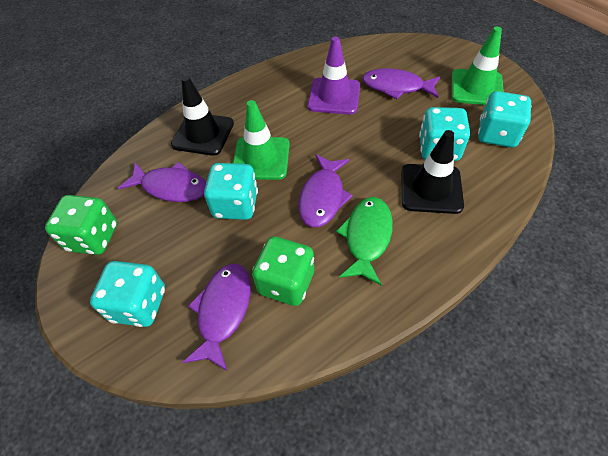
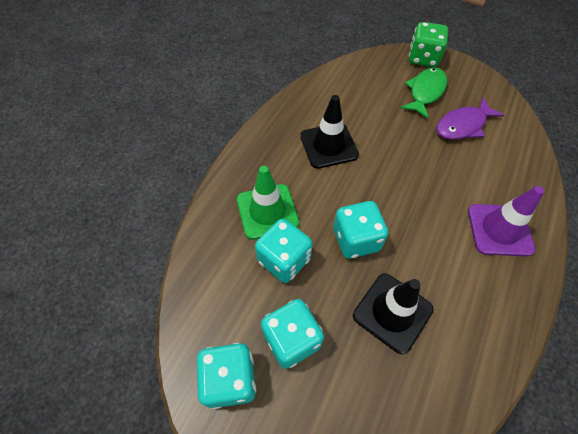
green dice: [45,195,117,255] [252,236,314,306] = 2 -> [409,22,448,67] = 1
green traffic cone: [233,100,290,180] [452,27,504,105] = 2 -> [237,166,299,240] = 1
purple fish: [118,162,206,202] [182,264,251,371] [298,154,353,227] [362,68,440,99] = 4 -> [437,97,504,140] = 1

